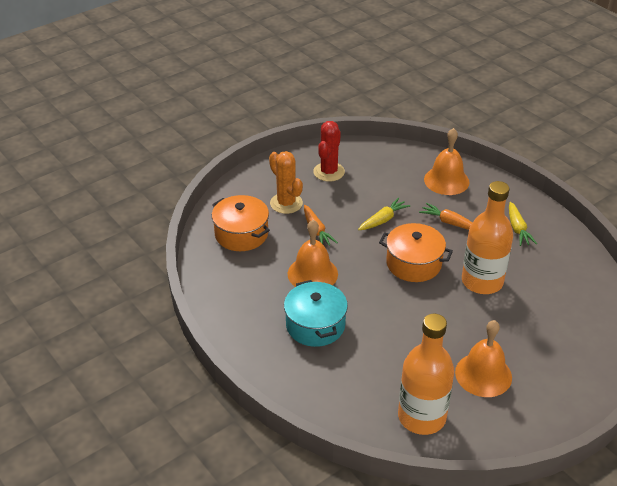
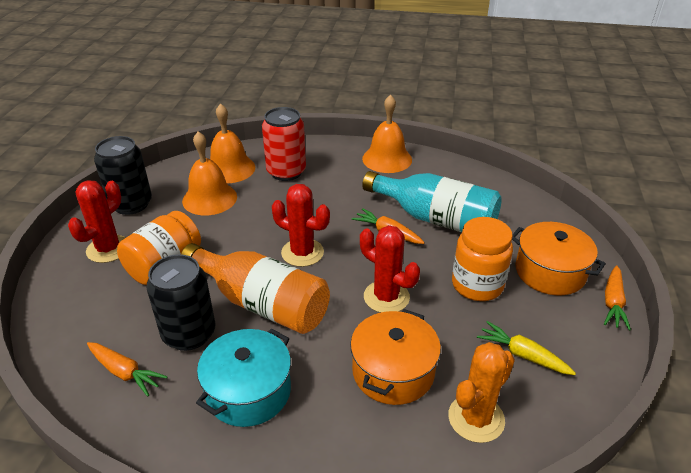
black can: none = 0 -> [94,136,152,215] [146,254,215,351] = 2
orange bottle: [398,314,454,435] [462,181,513,294] = 2 -> [181,243,330,334] = 1
orange carrot: [304,205,338,246] [419,203,472,230] = 2 -> [87,342,168,397] [352,208,425,244] [604,265,631,330] = 3
orange jar: none = 0 -> [117,211,201,285] [452,217,513,301] = 2
red cactus: [313,121,345,182] = 1 -> [68,180,126,263] [272,184,330,267] [360,225,420,313] = 3
red can: none = 0 -> [262,107,306,181] = 1
turquoise bottle: none = 0 -> [362,171,502,232] = 1
yellow carrot: [358,198,410,230] [509,202,537,246] = 2 -> [477,321,576,375] = 1

